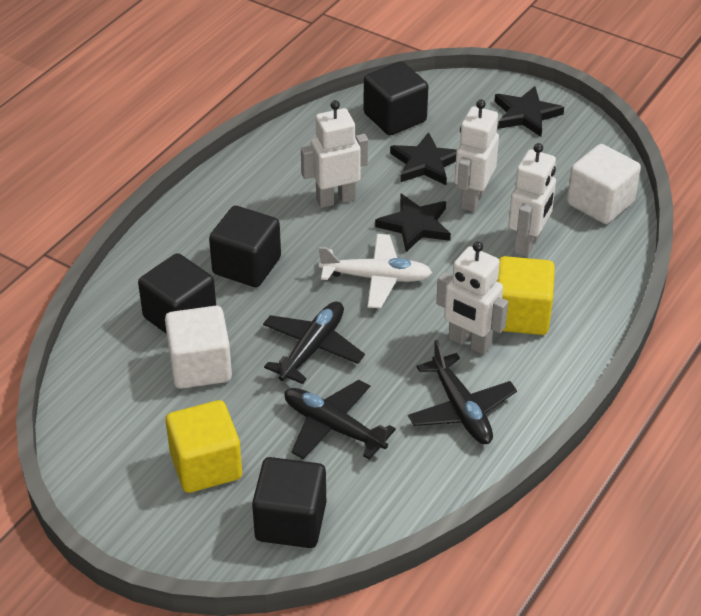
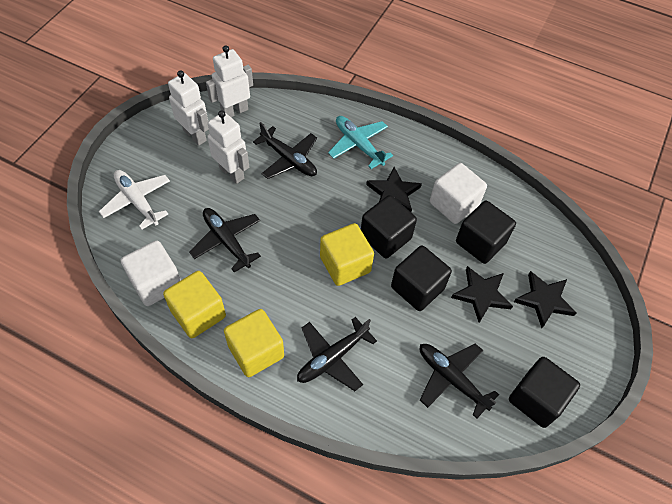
black plane: [263,301,365,384] [285,380,396,459] [408,340,517,444] = 3 -> [189,208,261,272] [253,122,317,179] [297,317,377,391] [420,343,499,419] = 4
turquoise plane: none = 0 -> [328,116,393,169] = 1
white robot: [301,100,368,208] [436,242,508,355] [454,99,499,212] [508,143,556,257] = 4 -> [168,70,209,146] [206,45,253,117] [207,110,249,184] = 3
yellow cube: [166,400,242,493] [497,256,555,335] = 2 -> [163,271,226,338] [224,309,284,377] [320,223,374,286] = 3

